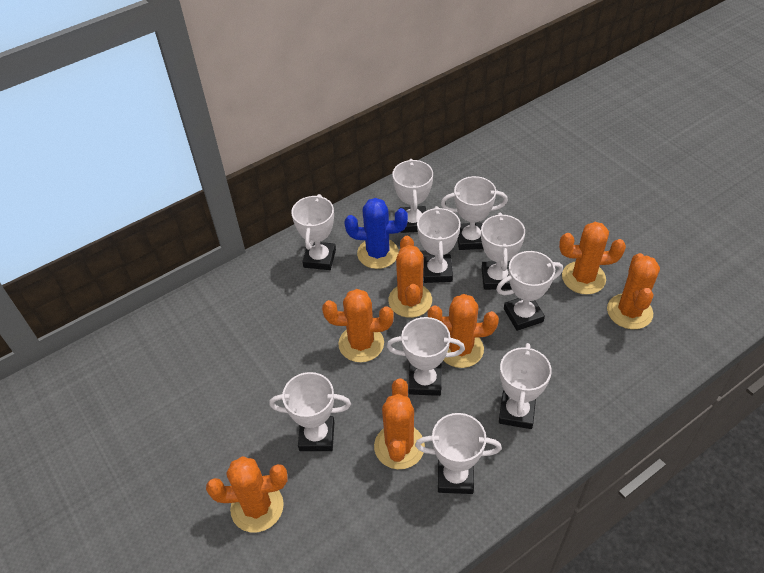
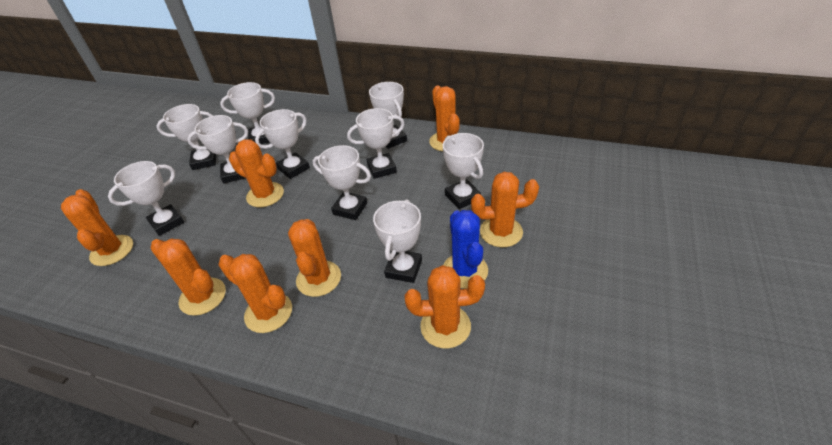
orange cactus: [206,456,288,532] [322,289,393,362] [374,378,425,469] [388,236,432,318] [428,294,499,368] [559,222,626,295] [607,253,660,329] = 7 -> [61,189,133,266] [150,239,226,316] [218,254,292,333] [229,139,284,207] [288,219,341,297] [405,265,485,349] [429,85,460,151] [471,172,539,247] = 8

